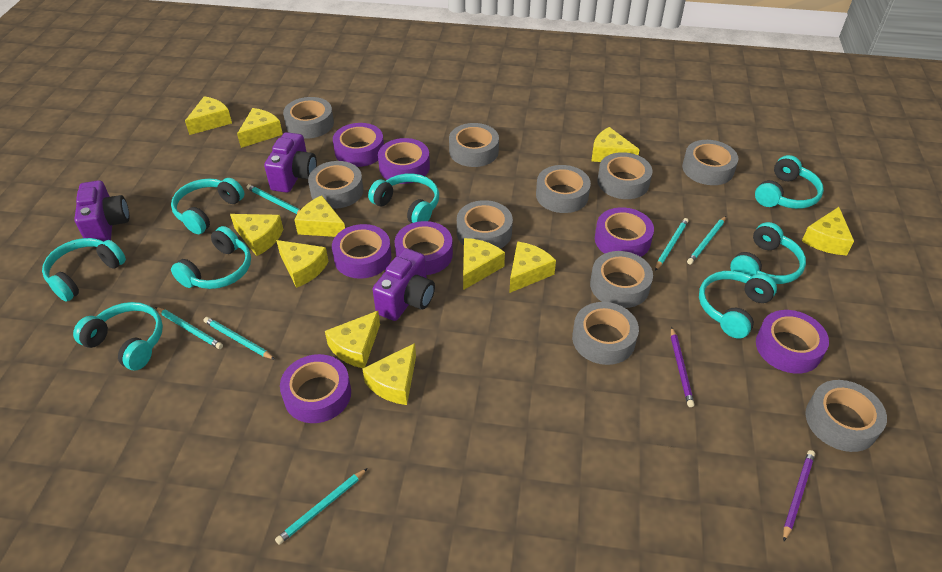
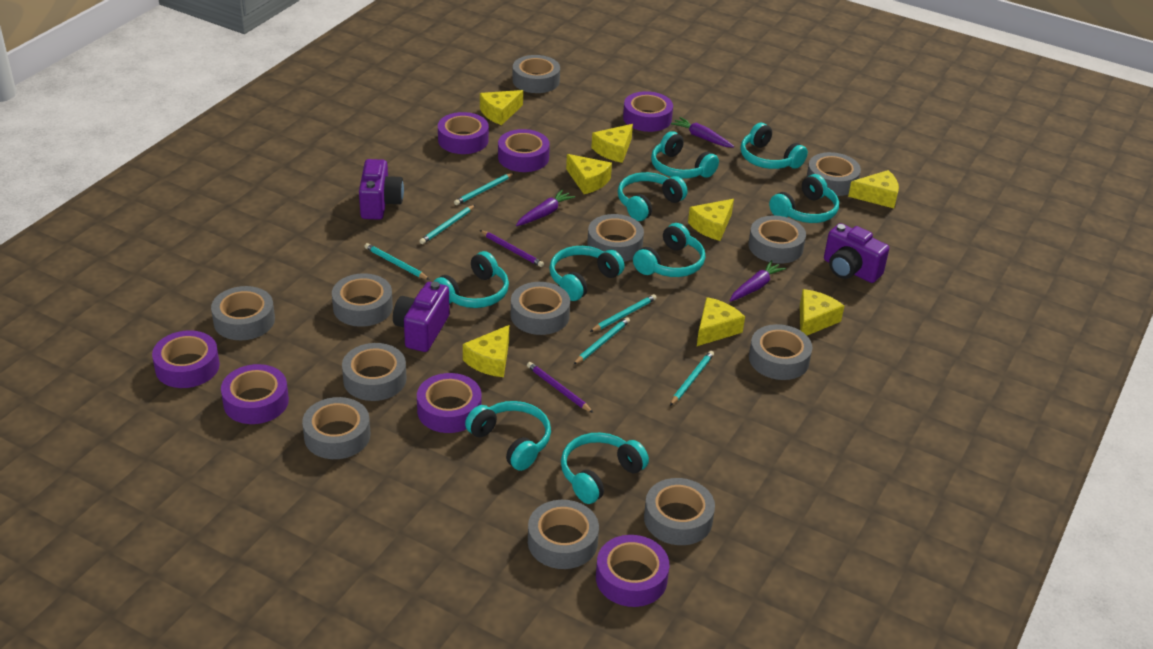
grey tape: [283,97,334,138] [308,161,363,209] [449,123,499,167] [457,200,513,249] [536,165,591,213] [572,302,639,365] [590,251,653,308] [597,152,652,199] [682,140,738,185] [805,380,887,452] = 10 -> [211,286,275,340] [302,397,370,459] [332,273,393,327] [342,343,407,401] [511,282,570,335] [512,55,560,93] [528,500,599,569] [587,214,644,262] [644,478,715,545] [749,215,806,264] [749,324,812,380] [807,152,861,196] = 12
purple carrot: none = 0 -> [516,189,575,226] [671,117,734,148] [730,260,786,302] = 3
turquoise headphones: [42,238,126,301] [73,302,163,370] [171,178,244,234] [171,226,251,289] [368,173,439,223] [699,271,777,338] [730,222,806,284] [755,155,824,209] = 8 -> [433,251,509,308] [465,401,551,471] [549,246,625,301] [561,433,649,504] [618,172,688,221] [633,223,705,277] [651,131,719,179] [740,123,808,169] [769,174,839,223] = 9
yellow cheese: [185,96,232,135] [230,214,283,256] [237,108,283,148] [276,240,329,288] [294,195,345,237] [325,311,380,368] [362,343,416,405] [463,238,505,290] [509,241,556,293] [591,127,640,162] [802,207,854,255] = 11 -> [463,325,509,377] [480,90,523,125] [566,154,612,194] [591,124,633,163] [688,199,734,241] [697,297,745,346] [800,289,844,335] [848,170,899,208] = 8

